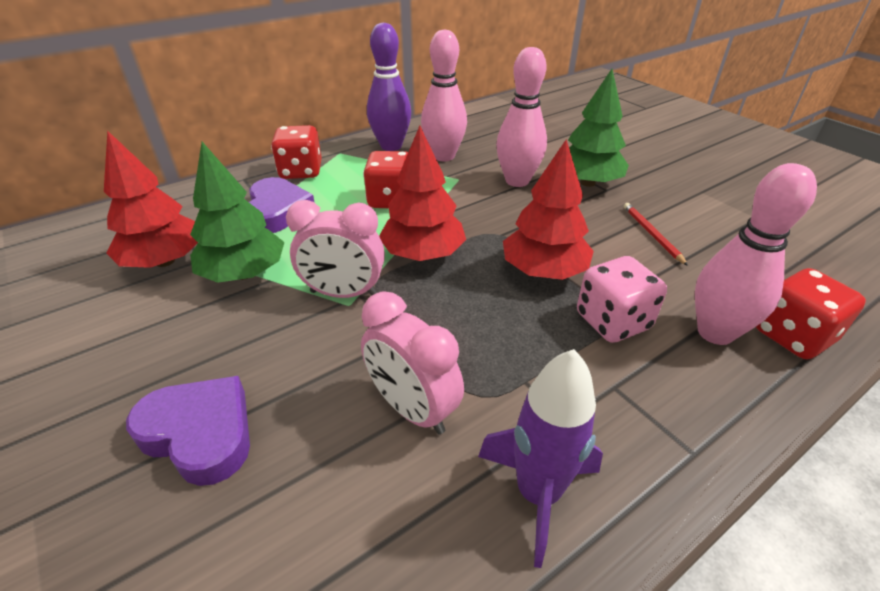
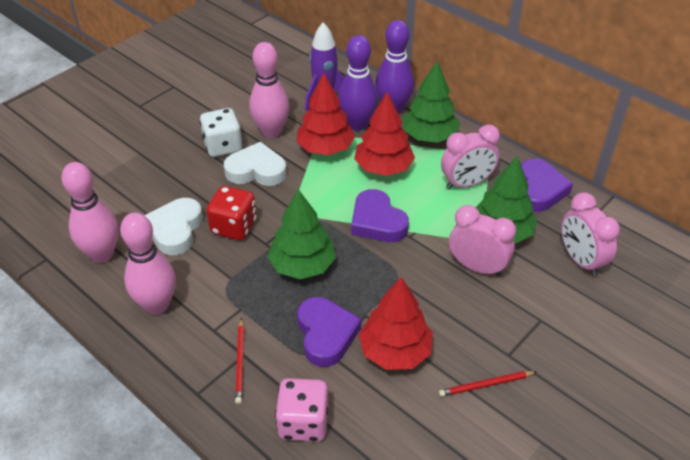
green tree: [190,142,284,283] [568,69,629,187] = 2 -> [267,189,336,279] [403,61,460,143] [476,156,537,244] = 3
pink clock: [286,200,385,298] [361,291,464,434] = 2 -> [441,125,500,190] [449,205,516,277] [561,192,620,277] = 3
purple bowling pin: [367,23,411,151] = 1 -> [338,35,378,131] [375,20,414,114] = 2
purple heart: [126,376,250,486] [249,177,315,233] = 2 -> [297,297,361,367] [351,189,409,242] [521,159,573,212] = 3
red dice: [271,125,322,179] [363,151,408,208] [756,268,866,359] = 3 -> [206,186,257,240] = 1
red pencil: [624,203,688,266] = 1 -> [235,318,244,404] [439,371,536,397] = 2
white dice: none = 0 -> [200,108,243,157] = 1
white heart: none = 0 -> [144,198,203,255] [224,142,287,186] = 2

